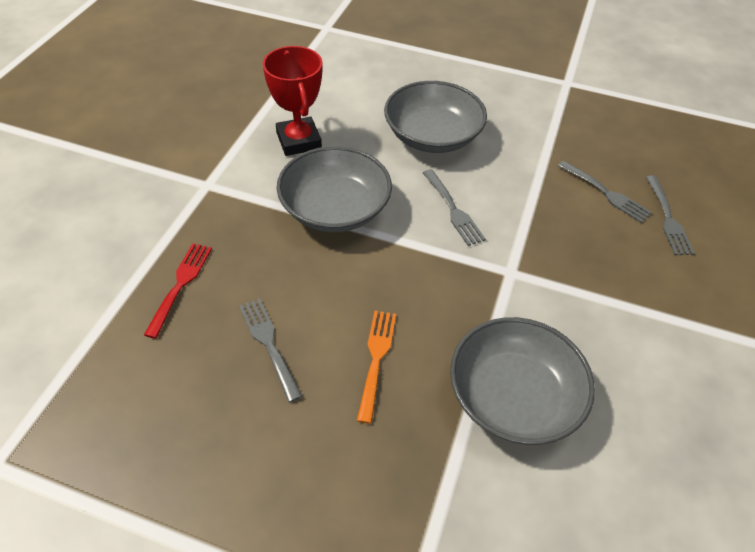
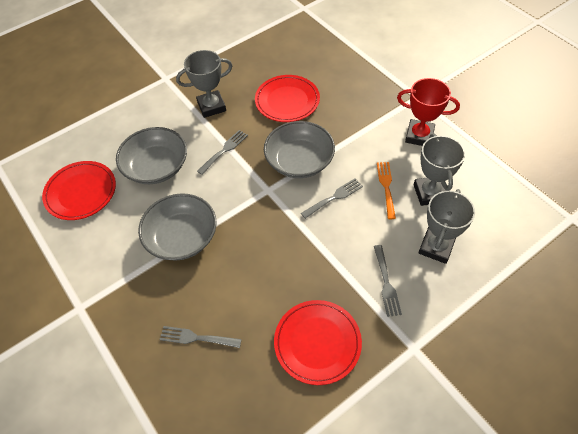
grey trophy: none = 0 -> [176,50,232,118] [414,134,465,206] [418,189,475,264] = 3
red fork: [144,243,212,339] = 1 -> none = 0
red plate: none = 0 -> [42,161,116,220] [255,75,320,122] [274,300,362,385] = 3

